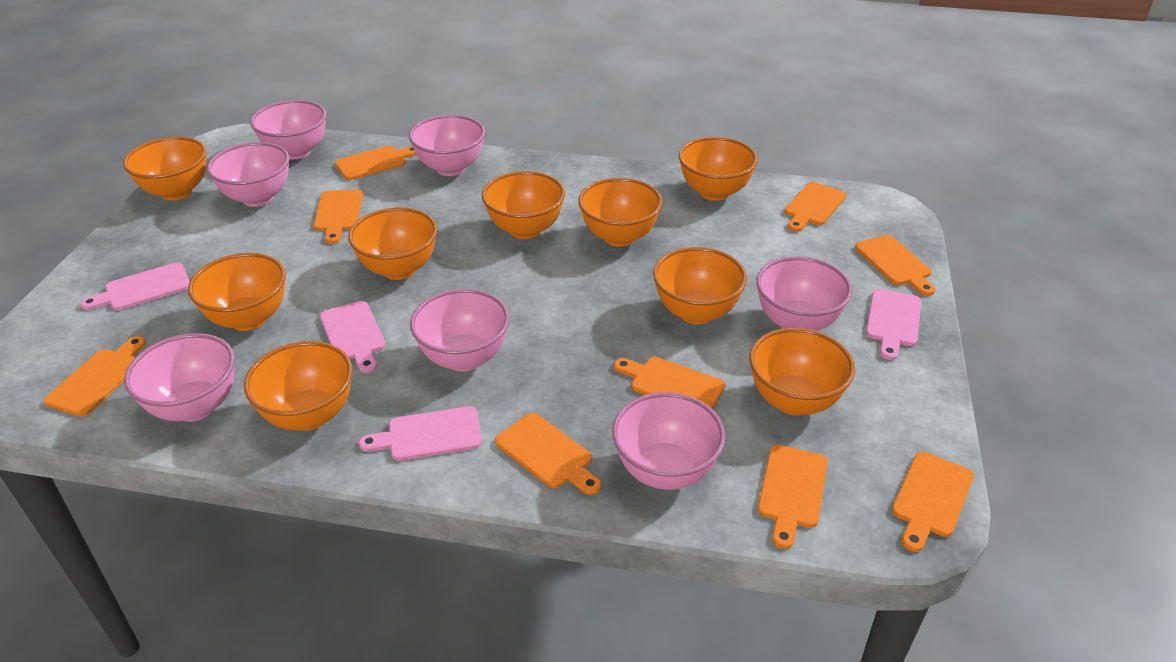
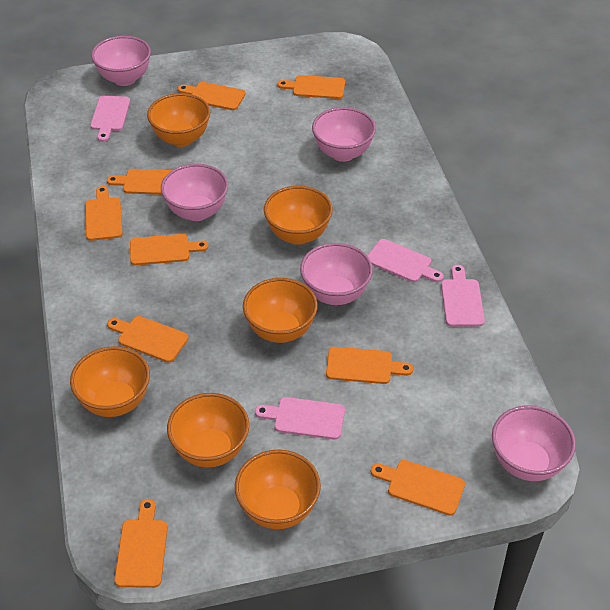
orange bowl: [123,137,207,201] [188,253,286,331] [244,341,353,431] [348,207,438,280] [482,171,565,239] [578,178,663,247] [653,247,747,324] [679,137,758,201] [749,328,855,416] = 9 -> [70,346,150,417] [147,93,210,147] [167,393,249,468] [235,449,321,529] [243,278,318,343] [264,186,333,245] = 6
pink bowl: [124,333,235,422] [207,142,289,207] [250,100,326,160] [409,115,485,176] [410,289,510,372] [612,392,726,490] [756,256,852,331] = 7 -> [91,36,151,86] [161,164,228,221] [300,243,373,305] [312,107,376,162] [492,406,576,481] = 5

